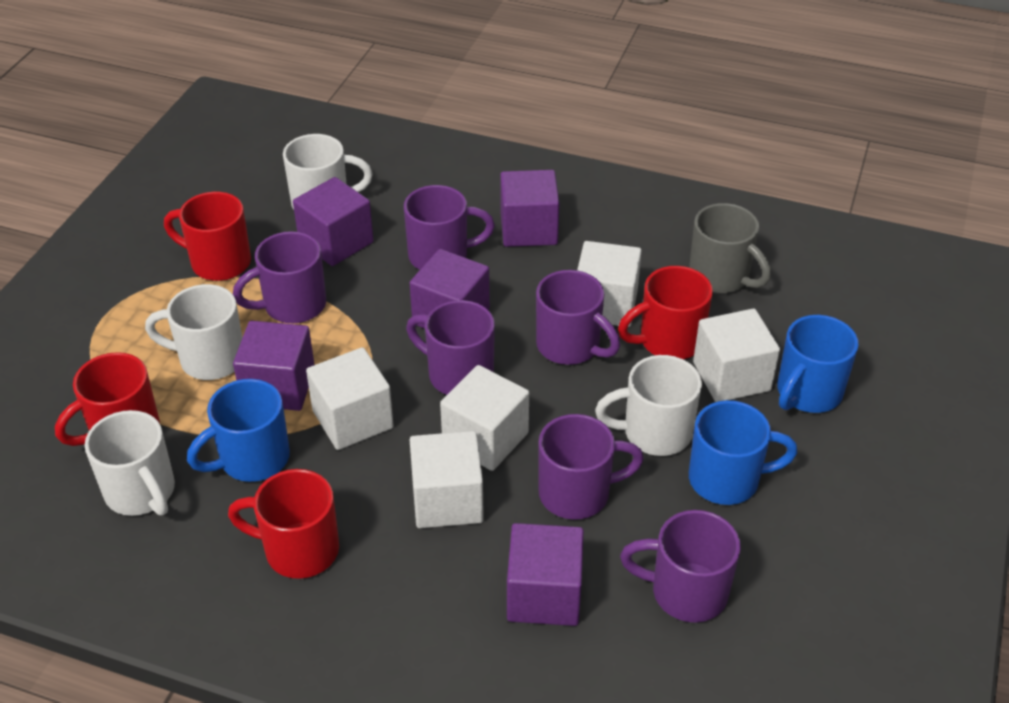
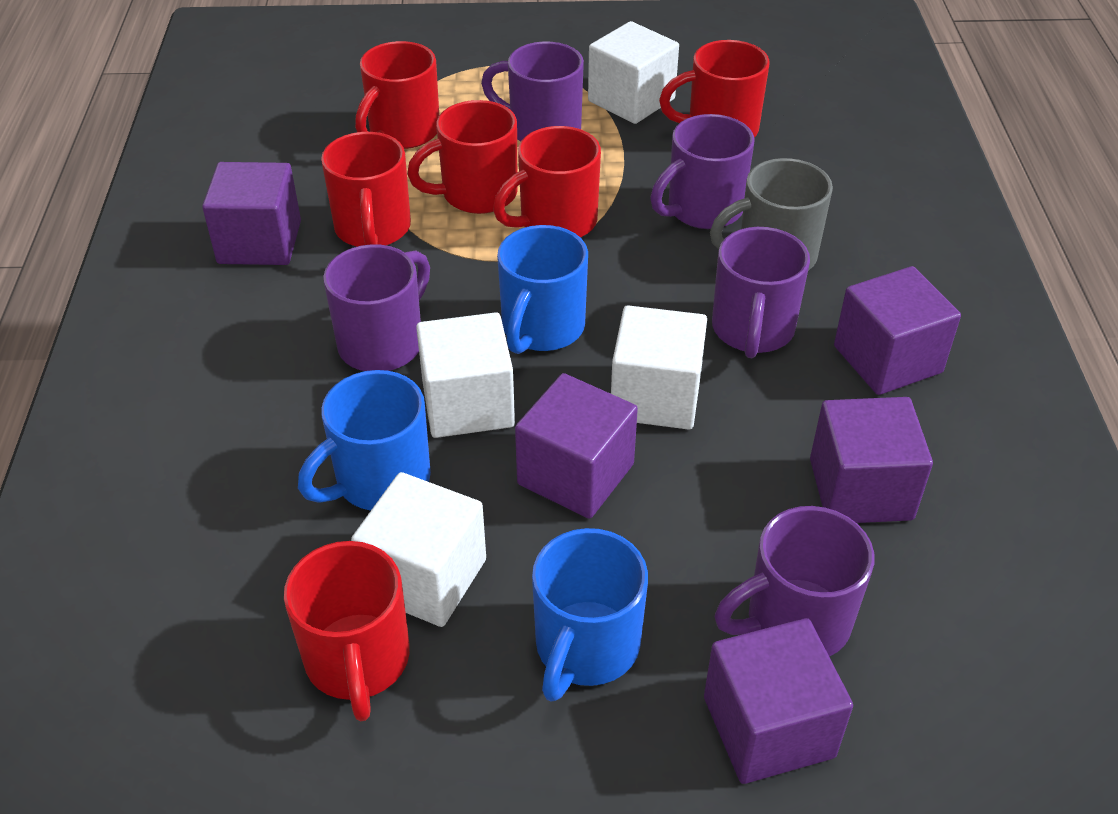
purple mug: [233,231,326,323] [404,185,495,270] [406,300,495,395] [536,270,620,365] [538,414,644,520] [620,510,741,623] = 6 -> [323,244,430,371] [481,42,584,142] [650,114,754,229] [712,227,810,358] [715,506,874,657] = 5
red mug: [55,352,160,446] [164,192,251,281] [228,469,339,579] [618,266,713,359] = 4 -> [284,541,410,721] [321,132,411,247] [355,41,439,149] [407,100,518,214] [493,126,601,237] [659,40,770,138] = 6
white cube: [306,347,394,450] [410,431,484,528] [440,365,529,471] [577,241,642,327] [693,309,780,402] = 5 -> [351,472,486,627] [416,312,515,438] [588,21,679,124] [611,305,707,430] = 4
white mug: [85,410,175,516] [145,284,242,380] [283,134,373,210] [595,355,702,456] = 4 -> none = 0

